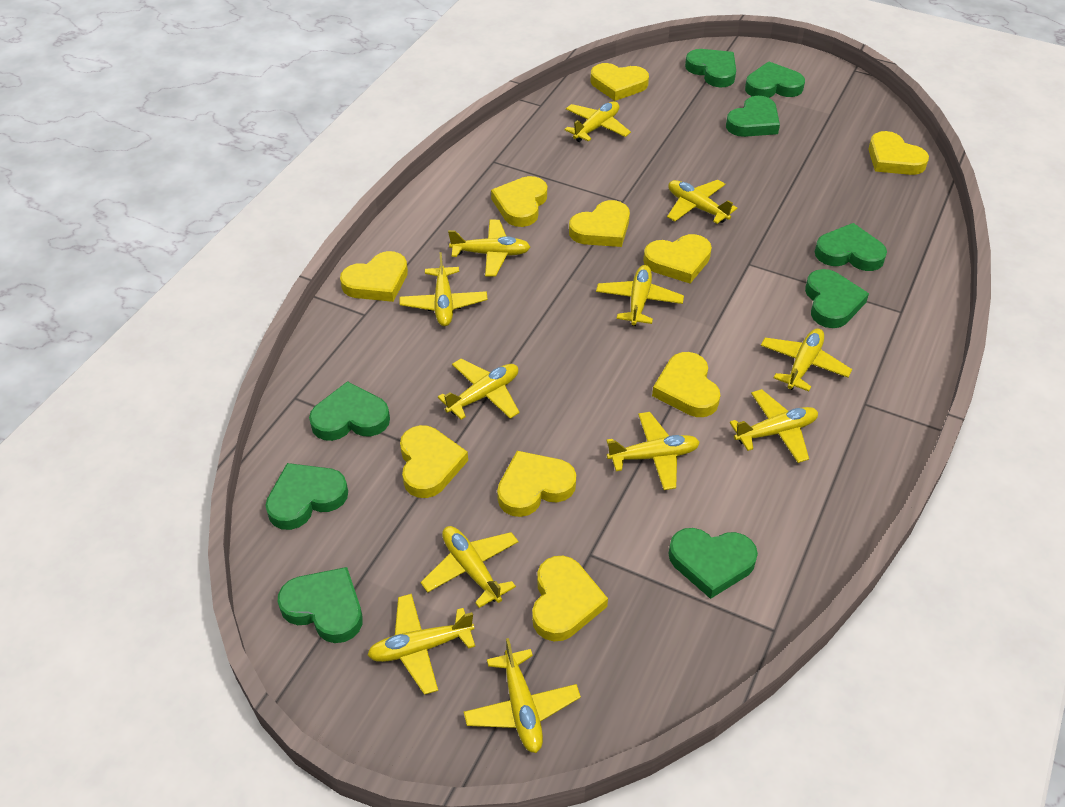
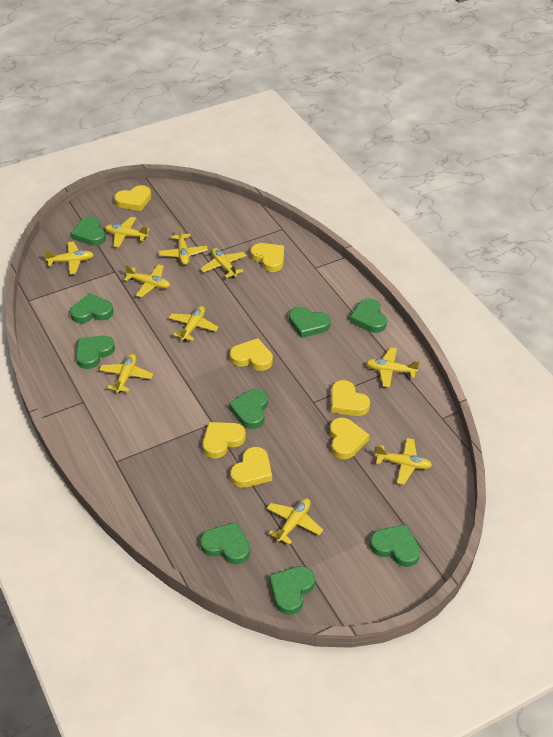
yellow heart: [340,251,408,302] [400,425,468,498] [491,176,547,227] [497,451,576,517] [532,556,608,641] [569,200,630,247] [590,63,649,101] [643,234,712,283] [652,352,721,417] [868,131,929,175] = 10 -> [114,185,151,211] [203,422,246,458] [230,338,273,371] [230,447,272,488] [250,243,284,272] [330,417,369,459] [331,380,370,416] = 7
yellow plane: [367,594,475,695] [400,252,487,326] [421,526,519,608] [438,359,520,420] [448,220,530,277] [464,638,581,753] [564,101,631,142] [596,265,684,326] [606,412,700,490] [667,180,737,224] [730,389,818,463] [761,328,852,391] = 12 -> [44,241,94,274] [99,354,153,393] [105,217,150,248] [124,264,170,297] [159,226,208,265] [169,306,219,341] [200,248,247,278] [266,498,323,545] [366,347,419,387] [375,438,432,485] = 10

